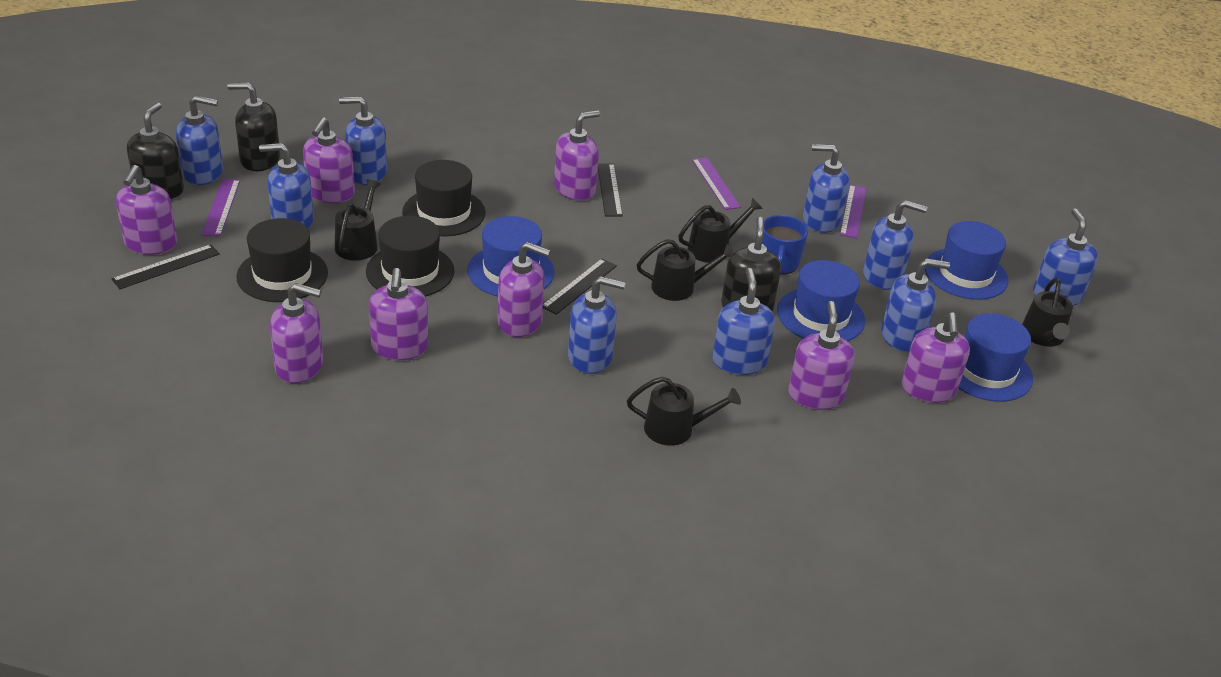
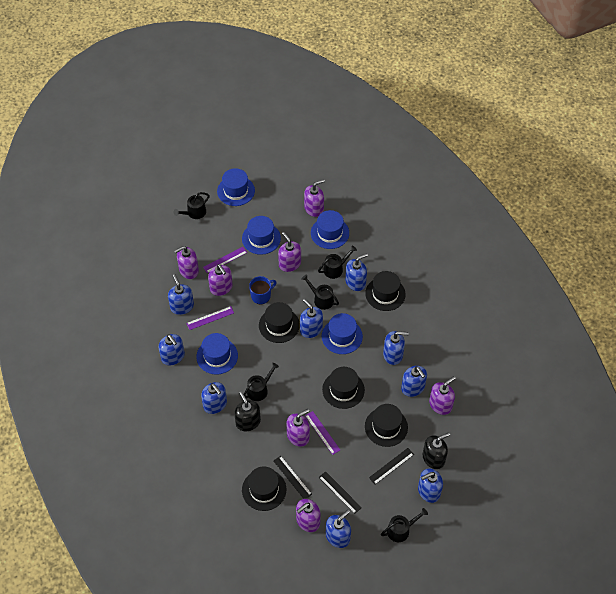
black hat: [236,218,328,302] [366,216,455,297] [402,160,485,236] = 3 -> [242,467,286,511] [259,302,300,343] [322,367,365,409] [365,271,406,311] [365,404,408,447] = 5
black soap dispenser: [127,103,184,199] [228,82,280,171] [721,217,781,311] = 3 -> [234,391,261,431] [423,432,450,469] = 2
blue hat: [467,216,555,296] [777,260,865,341] [925,221,1008,300] [958,313,1033,402] = 4 -> [196,333,238,374] [217,168,255,206] [242,216,281,255] [311,210,349,249] [322,313,363,354] = 5
purple soap dispenser: [116,165,177,255] [270,283,323,383] [303,117,355,203] [369,268,428,360] [498,242,550,337] [554,110,600,201] [788,301,855,410] [901,312,970,403] = 8 -> [174,246,199,279] [208,264,233,296] [278,232,301,272] [287,409,310,447] [296,499,321,532] [304,179,325,217] [429,376,456,415] = 7

